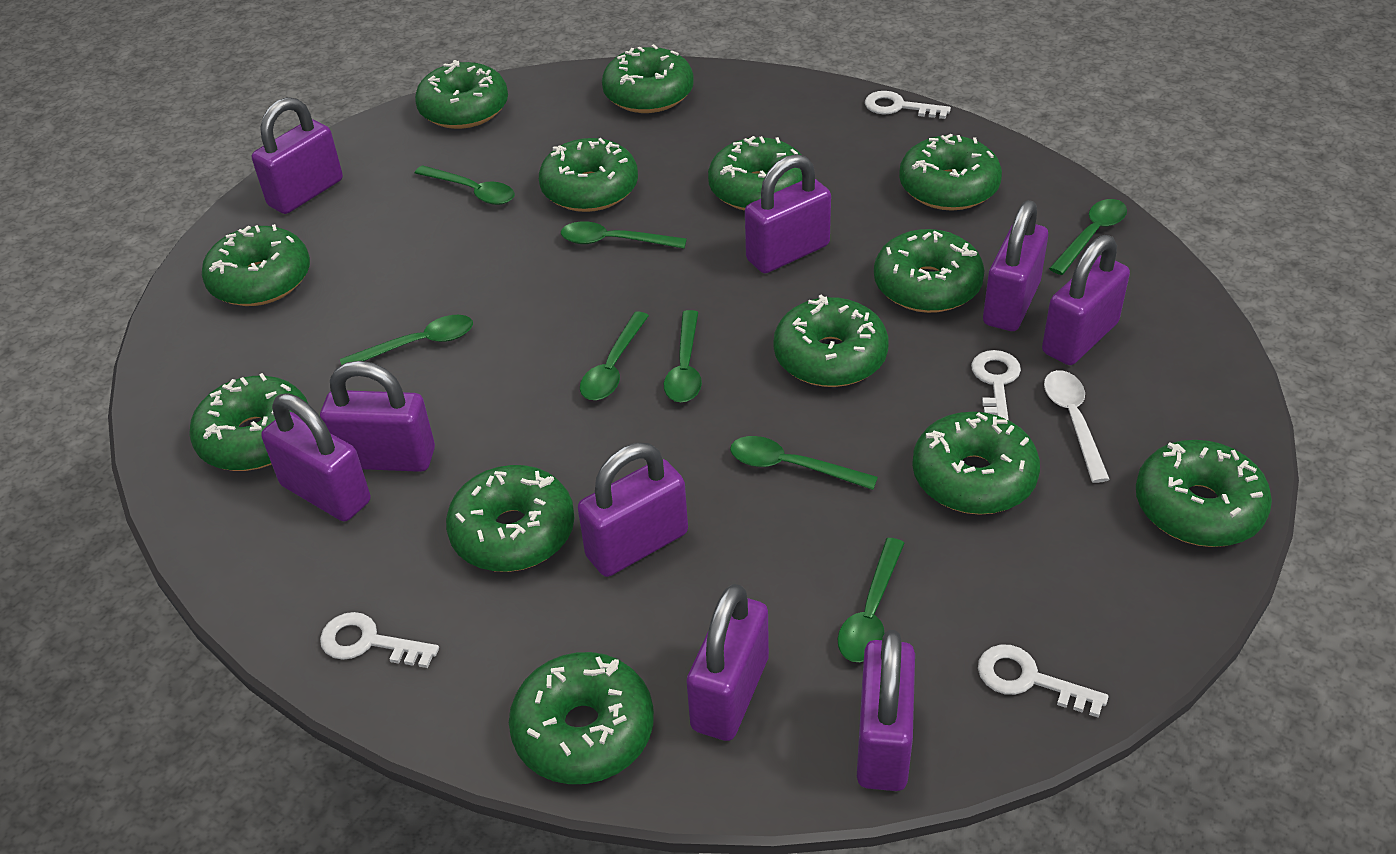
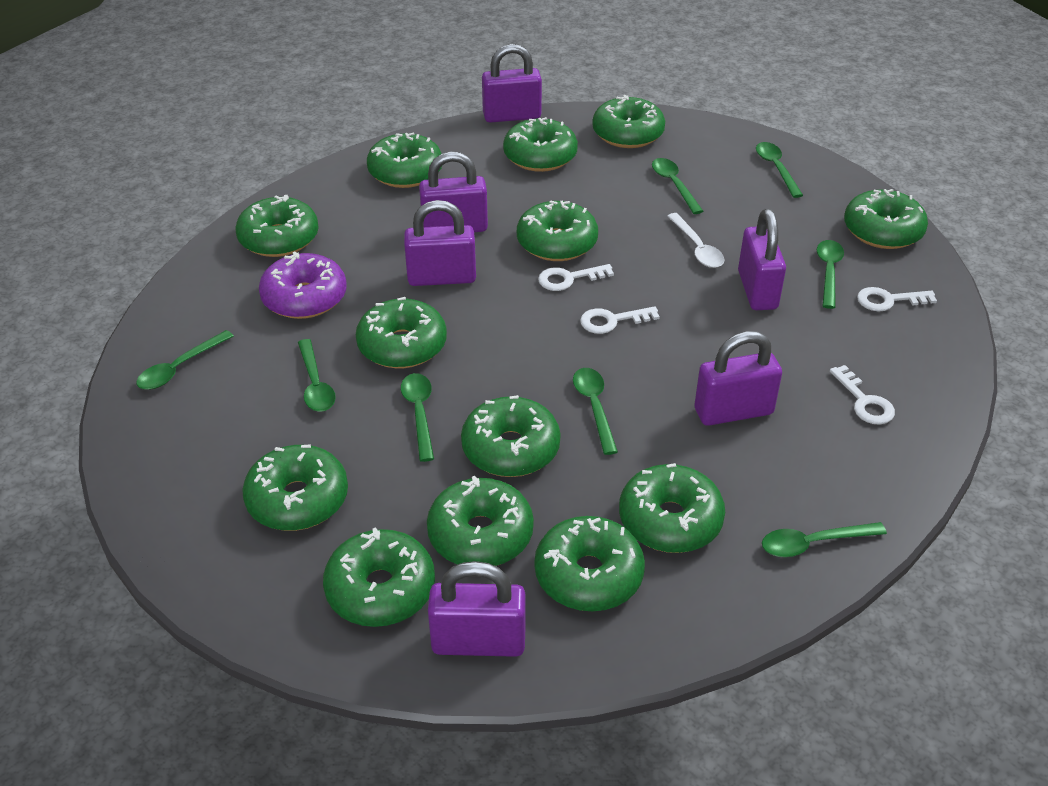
purple donut: none = 0 -> [259,251,347,319] = 1
purple padlock: [252,97,343,214] [261,393,370,521] [320,361,435,472] [578,443,688,577] [687,584,769,741] [745,154,831,273] [857,630,915,791] [983,200,1048,331] [1042,235,1130,365] = 9 -> [404,200,476,286] [419,151,488,232] [428,561,526,657] [482,44,542,123] [694,331,782,426] [738,209,786,310] = 6

